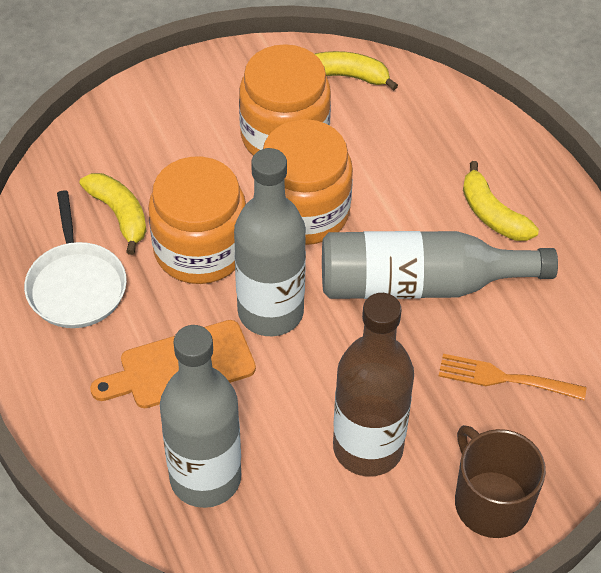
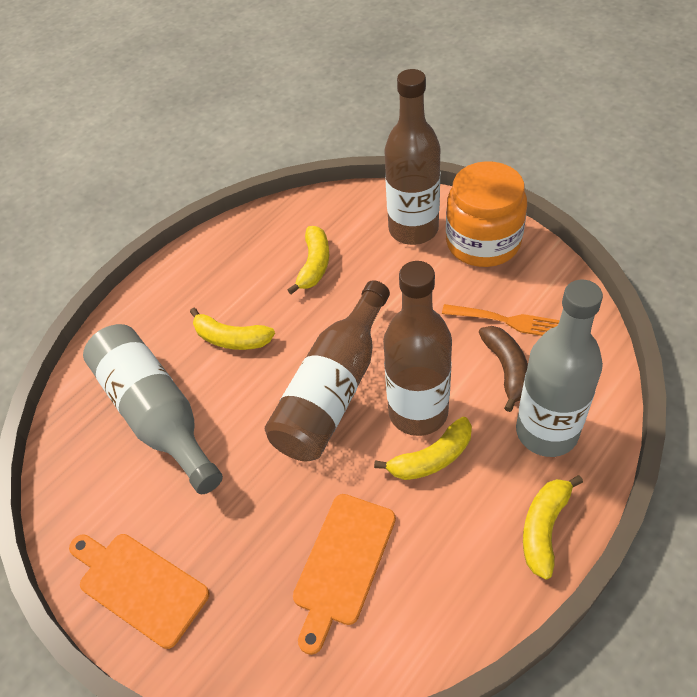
brown banana: none = 0 -> [479,326,528,412] = 1
brown bottle: [333,293,414,477] = 1 -> [265,280,390,461] [383,261,452,436] [384,69,440,245] = 3
brown mug: [455,425,546,538] = 1 -> none = 0
grey bottle: [160,325,241,508] [234,148,306,336] [322,231,558,299] = 3 -> [83,324,223,494] [516,280,603,457] = 2
orange cutting board: [90,320,256,408] = 1 -> [69,534,209,649] [293,494,396,655] = 2
orange jar: [148,157,246,284] [239,44,331,156] [263,119,353,245] = 3 -> [446,161,527,267] = 1
white pan: [24,190,127,328] = 1 -> none = 0
yellow banana: [80,173,146,255] [315,51,398,90] [463,161,539,241] = 3 -> [190,308,275,350] [288,226,329,294] [374,417,472,480] [523,475,583,580] = 4

